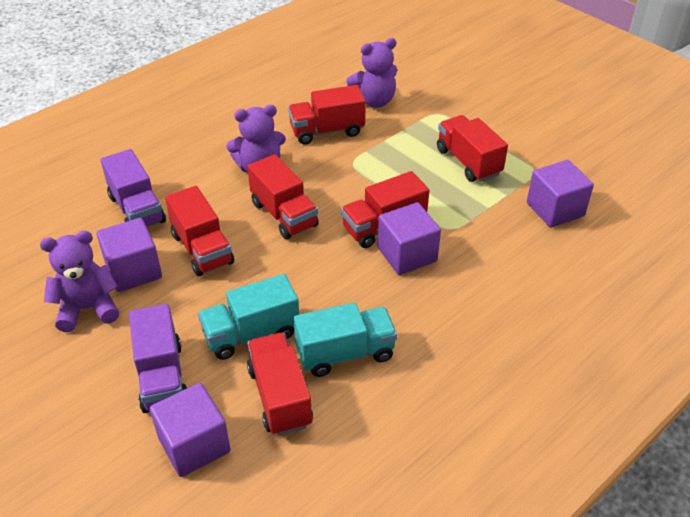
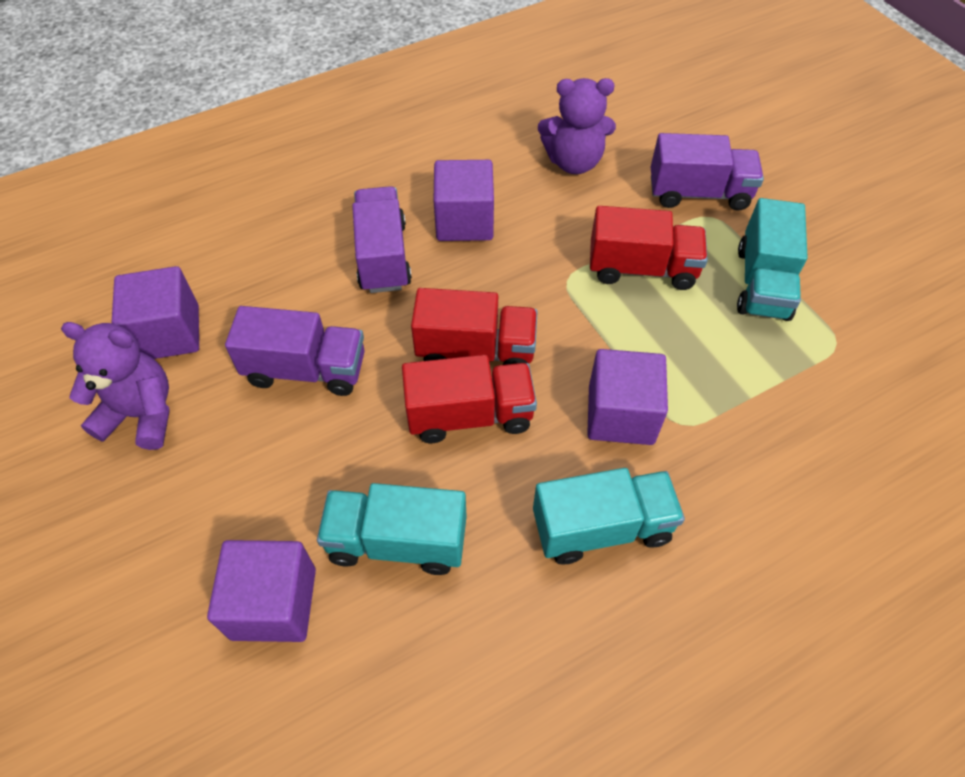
purple teddy bear: [40,231,119,332] [226,105,286,173] [346,38,397,108] = 3 -> [61,322,169,450] [538,78,616,174] = 2
purple truck: [101,149,166,227] [129,304,187,413] = 2 -> [225,306,365,396] [352,186,412,293] [651,133,764,211] = 3
red truck: [165,186,234,276] [247,154,319,239] [247,332,313,436] [288,85,366,145] [341,171,429,248] [437,115,508,182] = 6 -> [402,355,537,443] [411,288,538,365] [590,206,708,290] = 3
turquoise truck: [198,274,299,360] [294,303,397,377] = 2 -> [317,483,467,575] [533,468,685,564] [737,198,807,321] = 3

